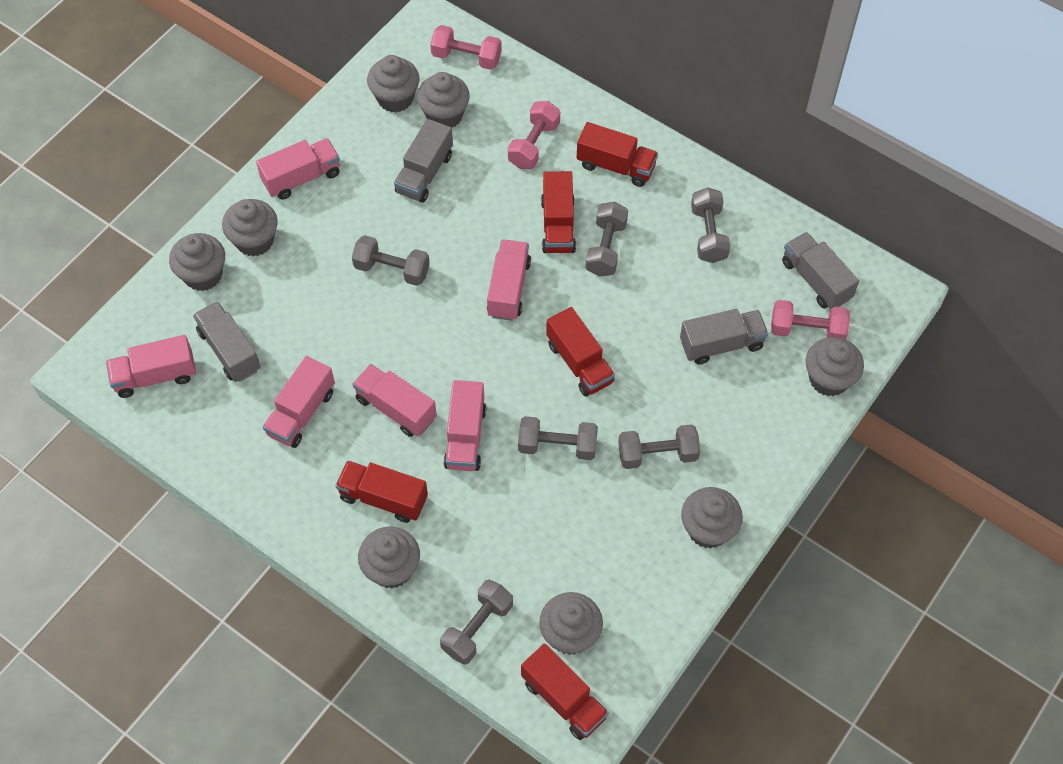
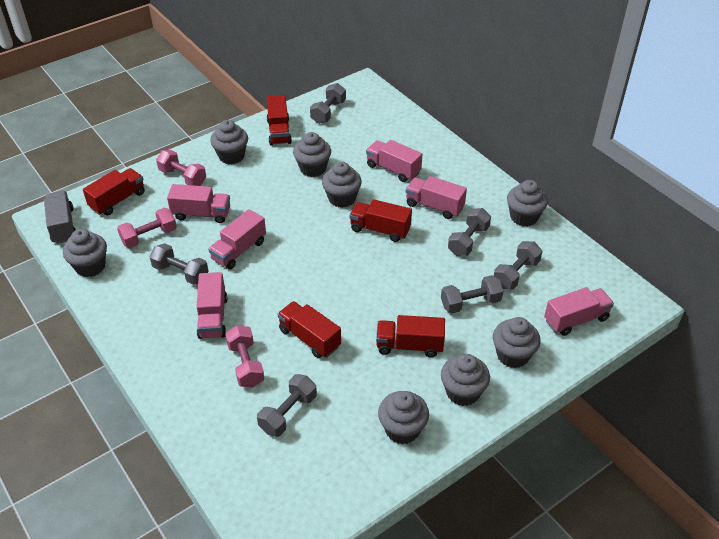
grey truck: [193,301,261,382] [394,119,453,203] [680,309,768,365] [782,232,859,309] = 4 -> [44,191,76,244] = 1

